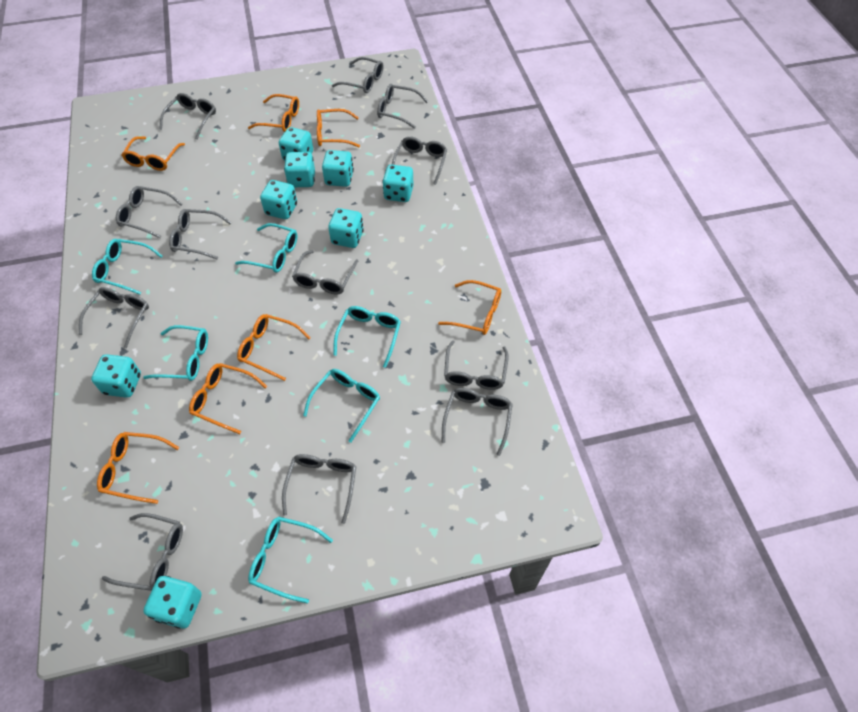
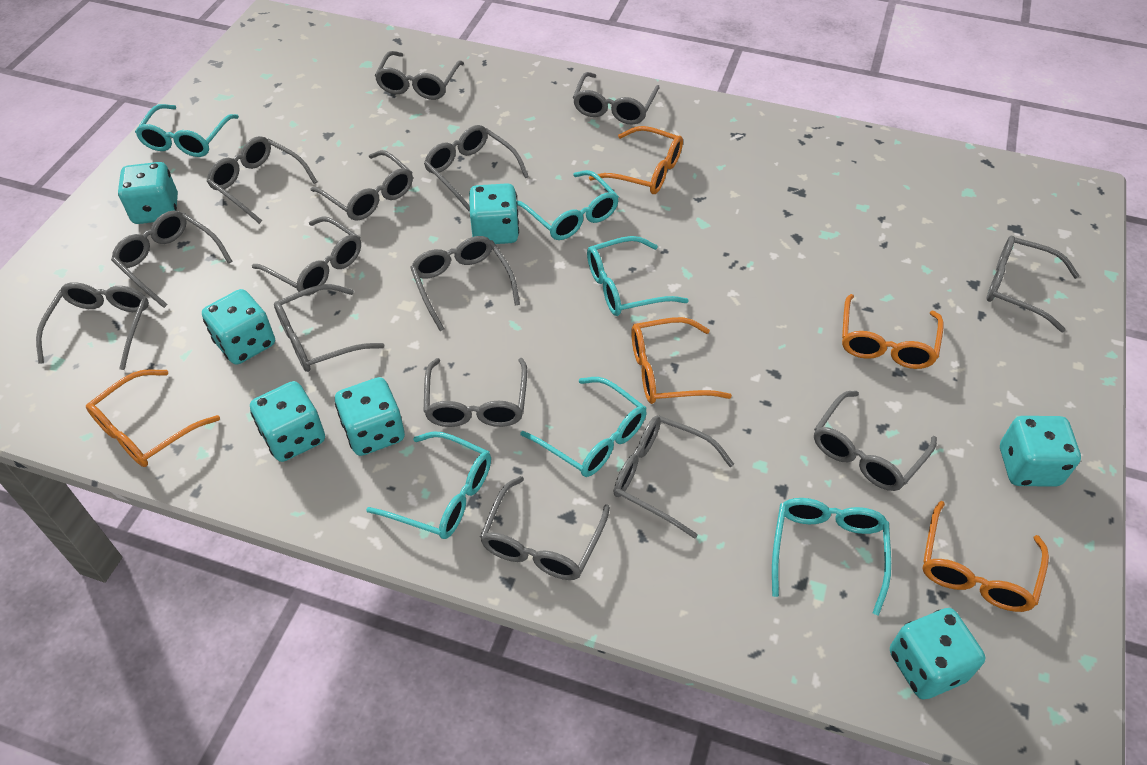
grey glasses: [79,287,149,348] [102,513,183,591] [116,186,182,238] [159,93,216,140] [169,209,232,259] [282,454,356,524] [292,250,358,295] [332,57,383,93] [377,84,428,129] [392,136,447,185] [442,388,513,456] [444,340,509,390] = 12 -> [36,282,149,370] [111,211,232,308] [207,136,317,224] [252,216,361,296] [274,284,384,372] [311,150,413,221] [375,51,464,100] [410,236,520,331] [423,358,527,427] [424,125,529,211] [480,476,610,580] [573,72,660,125] [613,416,734,539] [814,391,937,491] [987,236,1079,332] = 15
orange glasses: [97,432,179,504] [121,136,185,171] [189,363,267,434] [237,314,311,381] [248,94,299,132] [317,109,360,147] [438,280,502,335] = 7 -> [86,369,220,467] [589,126,683,194] [631,317,732,404] [842,294,944,369] [923,501,1049,612] = 5
turquoise dice: [91,354,141,398] [143,576,202,629] [260,180,297,219] [279,127,313,160] [284,152,315,187] [322,150,354,187] [328,208,364,248] [382,165,414,202] = 8 -> [118,162,178,224] [202,289,275,365] [250,381,325,462] [335,377,405,456] [469,183,519,244] [890,608,985,699] [1000,416,1081,487] = 7

